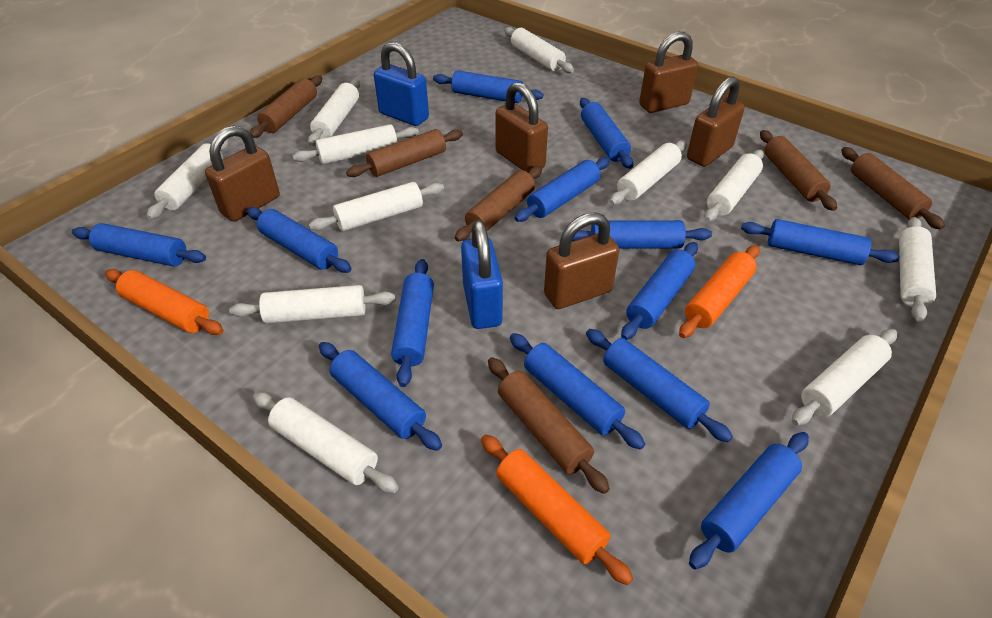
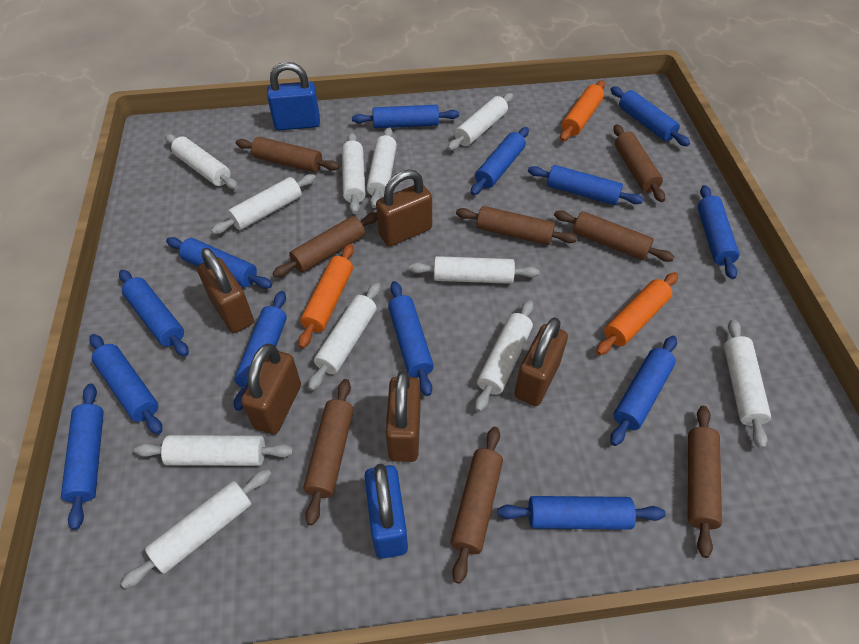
brown rolling pin: [250,75,322,138] [346,129,463,177] [455,166,542,241] [488,357,610,494] [760,130,837,211] [841,147,945,230] = 6 -> [236,137,339,172] [273,212,377,277] [304,379,354,525] [451,427,503,584] [456,206,577,245] [554,210,674,262] [613,124,665,202] [688,406,722,558] = 8

